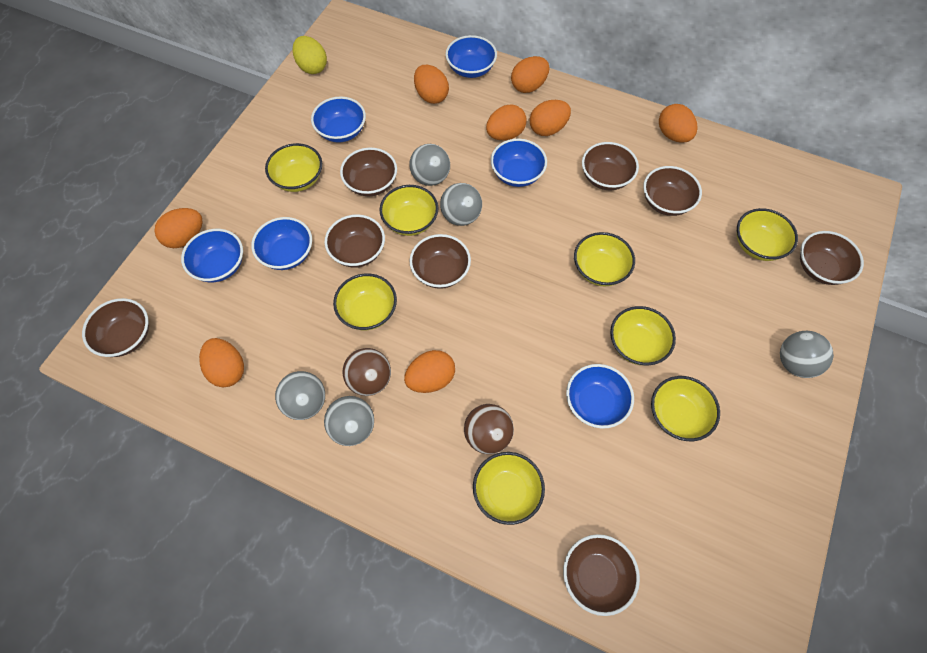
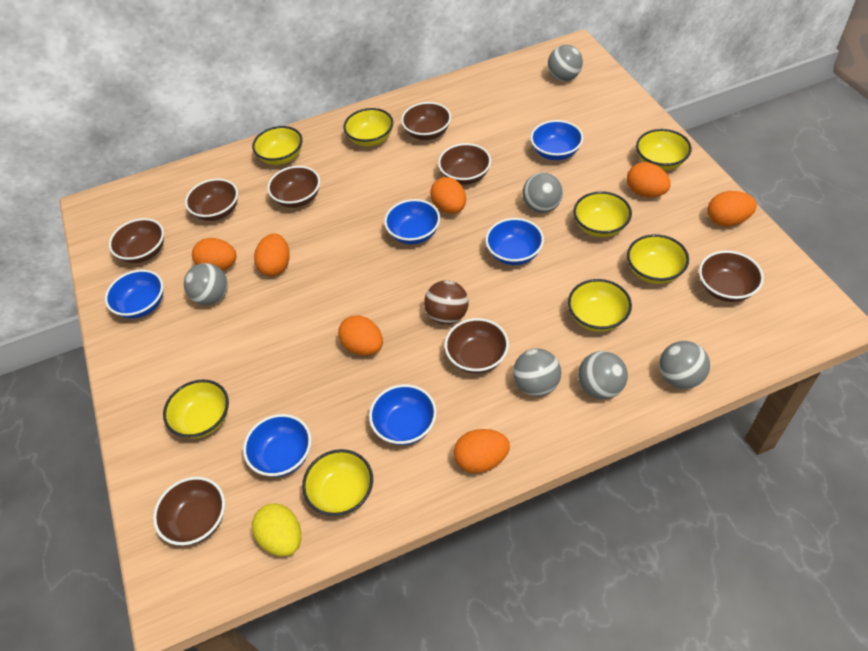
brown ball: [343,348,391,396] [464,404,514,454] = 2 -> [424,280,469,325] = 1
grey ball: [275,371,325,420] [324,396,374,446] [409,144,450,186] [440,183,482,226] [780,331,834,378] = 5 -> [184,263,228,305] [513,348,561,396] [522,172,563,213] [548,45,583,81] [578,351,628,399] [659,341,710,389] = 6
orange egg: [154,208,202,248] [199,338,244,387] [404,350,455,393] [414,65,449,104] [486,104,527,140] [511,56,549,93] [530,100,571,136] [659,104,697,143] = 8 -> [192,238,236,271] [254,233,290,276] [338,315,383,356] [430,177,466,214] [454,429,510,473] [627,162,671,197] [707,191,757,227] = 7

